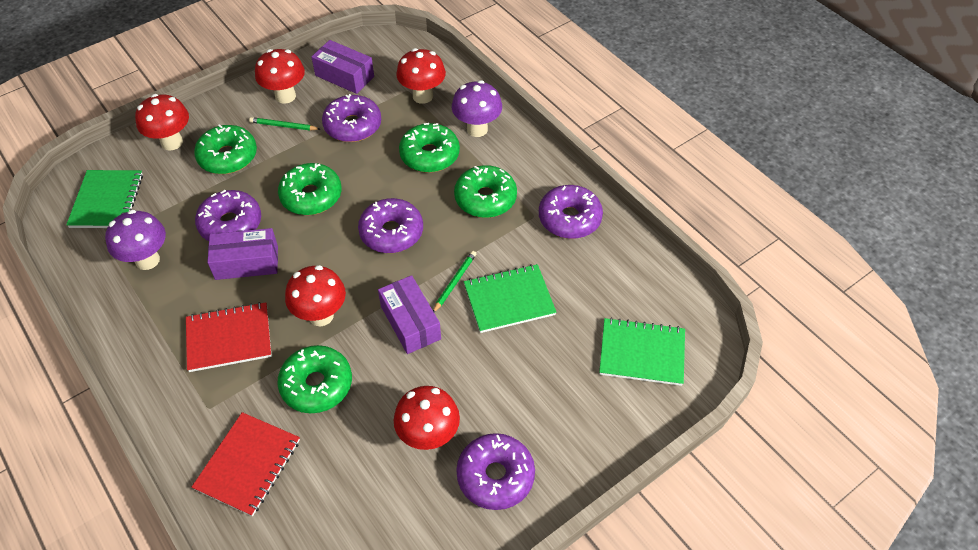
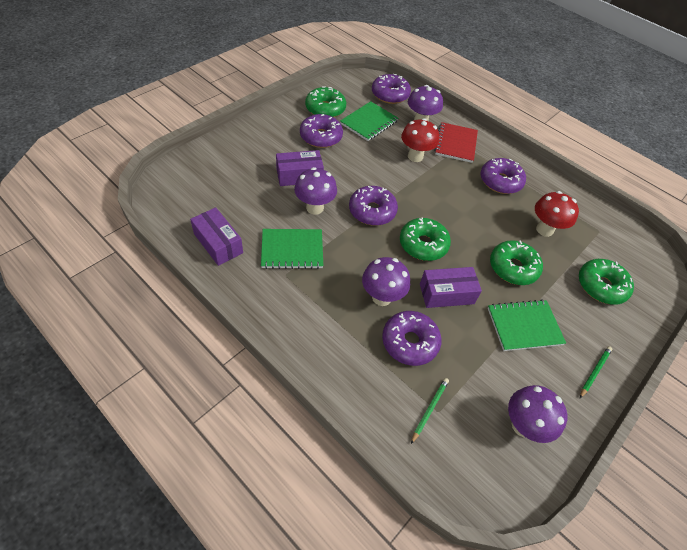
green donut: [194,124,257,174] [277,345,352,413] [278,163,342,215] [399,123,460,173] [454,165,517,218] = 5 -> [305,86,346,117] [400,218,451,261] [490,240,543,285] [579,259,634,305] = 4
purple mushroom: [105,210,166,270] [452,80,502,137] = 2 -> [294,167,337,215] [362,257,410,306] [408,85,443,121] [508,385,567,443] = 4
red mushroom: [135,94,189,151] [255,49,305,104] [285,265,346,326] [394,386,460,450] [396,48,446,104] = 5 -> [401,118,439,162] [535,191,579,237] = 2
red notebook: [186,302,272,372] [192,412,300,516] = 2 -> [434,122,478,163] = 1

